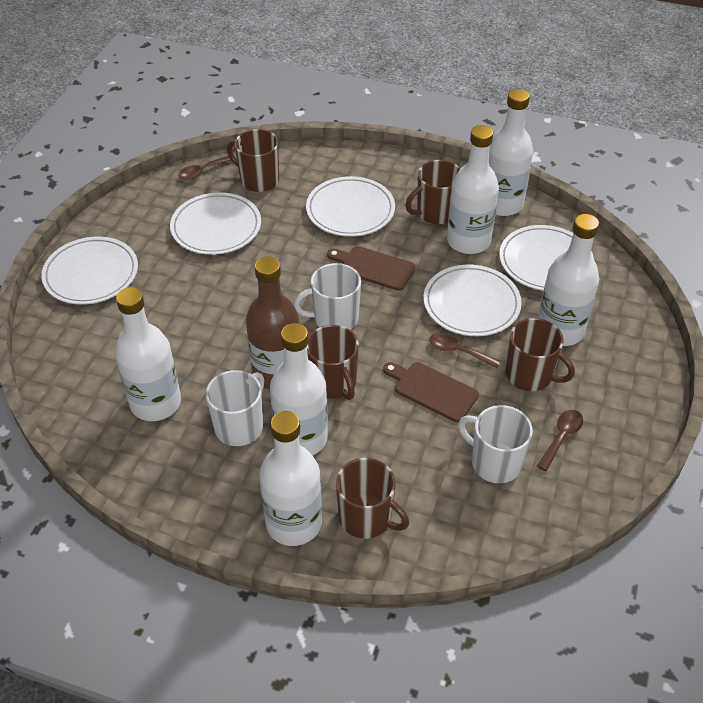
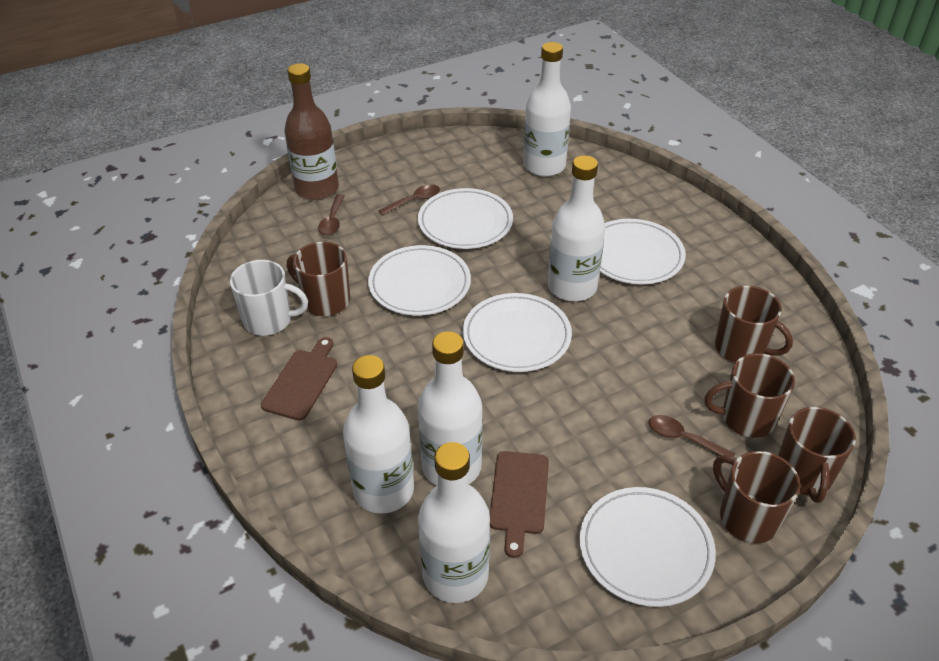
white bottle: [115,287,181,421] [259,411,322,546] [270,323,328,455] [447,125,499,254] [489,89,533,216] [538,214,599,346] = 6 -> [343,355,414,514] [418,331,483,486] [418,442,490,603] [523,42,571,177] [548,155,605,302] = 5
white mug: [206,370,264,446] [294,263,361,330] [458,405,533,483] = 3 -> [230,260,308,336] = 1

